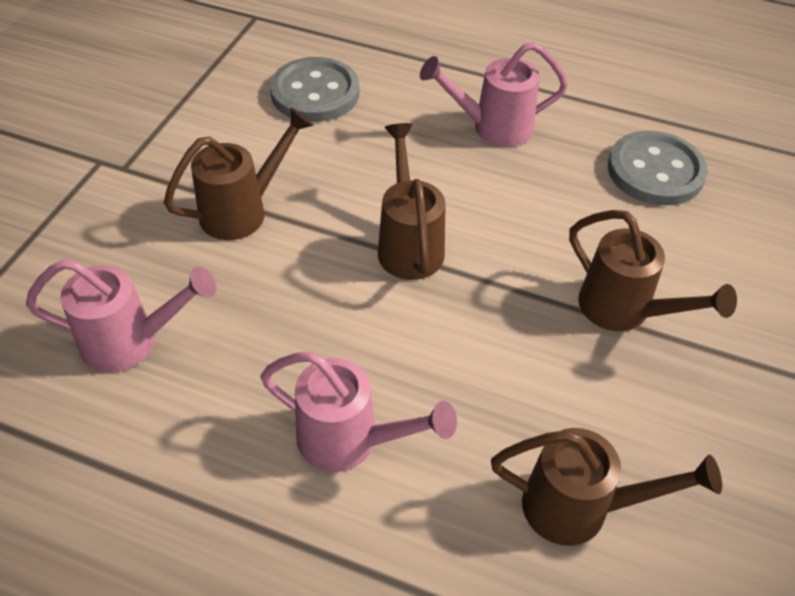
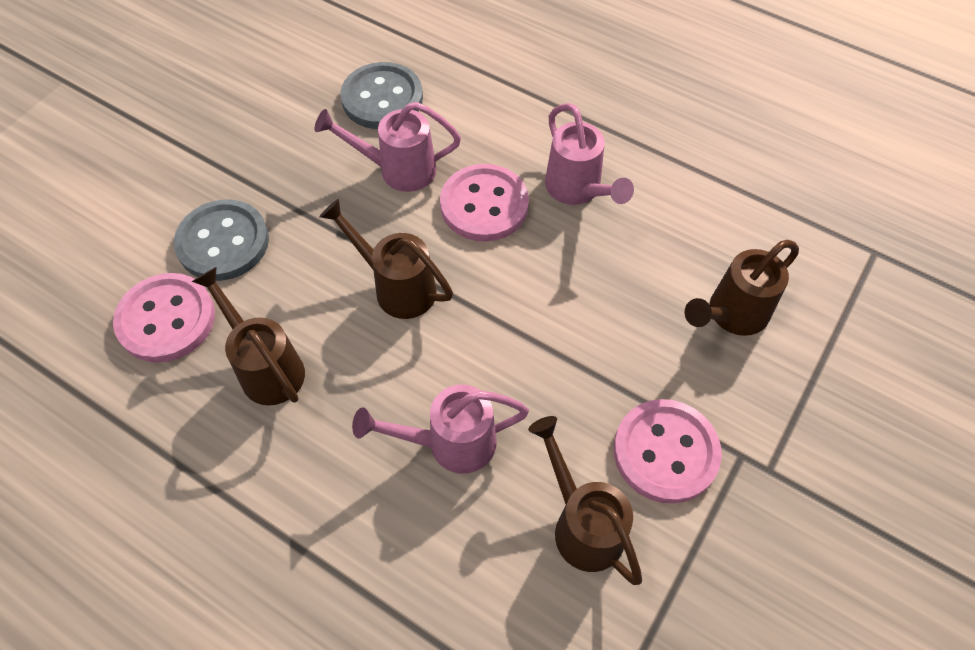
pink button: none = 0 -> [113,273,215,363] [440,164,529,241] [614,399,722,504] = 3

